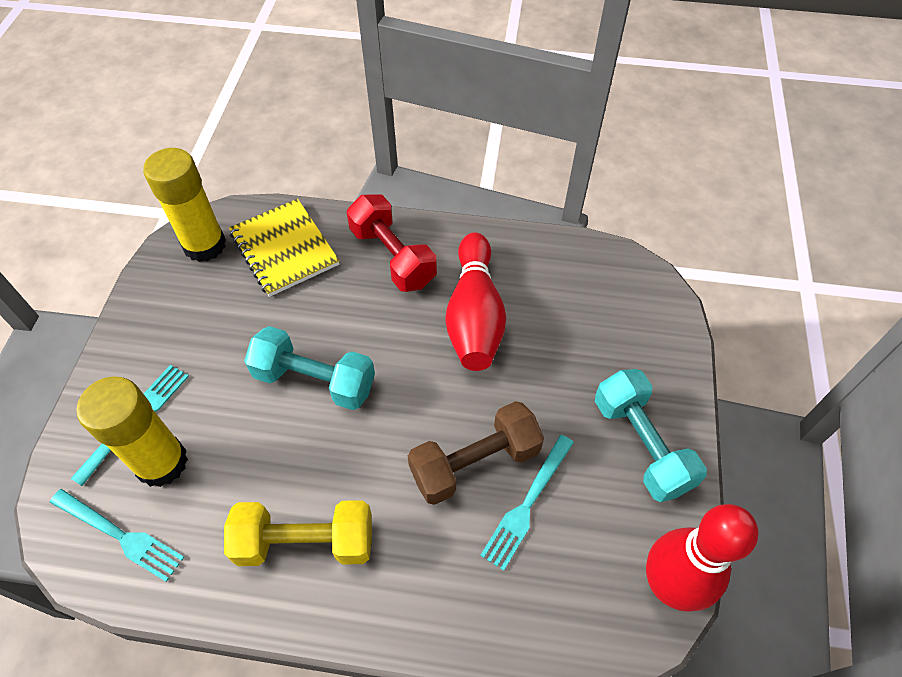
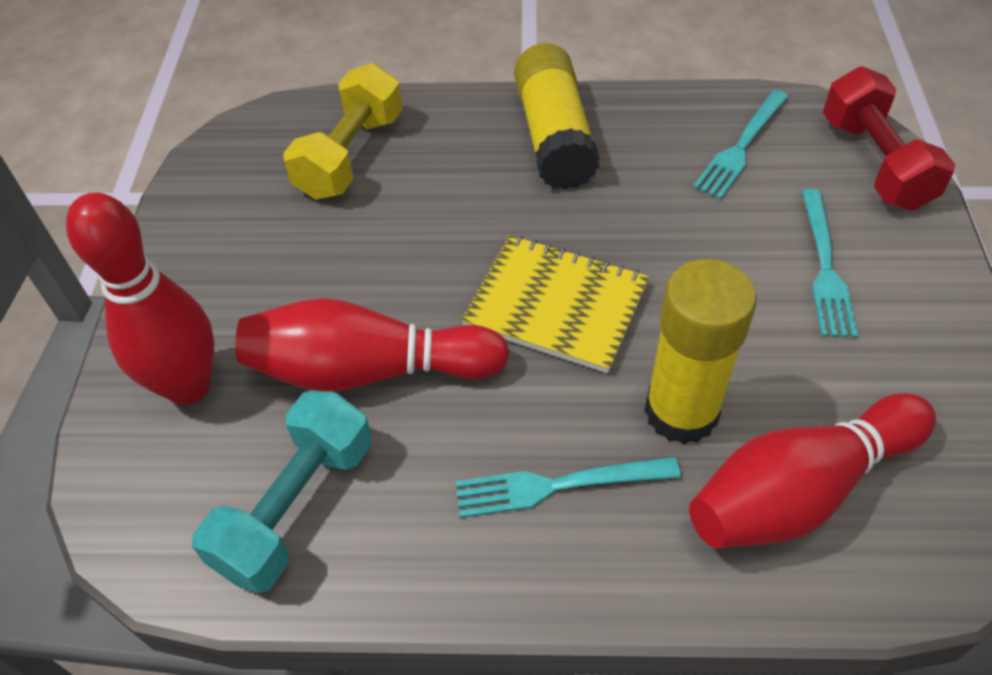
brown dumbbell: [408,401,544,505] = 1 -> none = 0
red bowling pin: [446,232,506,371] [646,504,759,612] = 2 -> [66,193,215,405] [235,298,510,391] [689,393,936,548] = 3
turquoise dumbbell: [244,326,375,410] [595,369,707,502] = 2 -> [192,390,372,594] = 1

